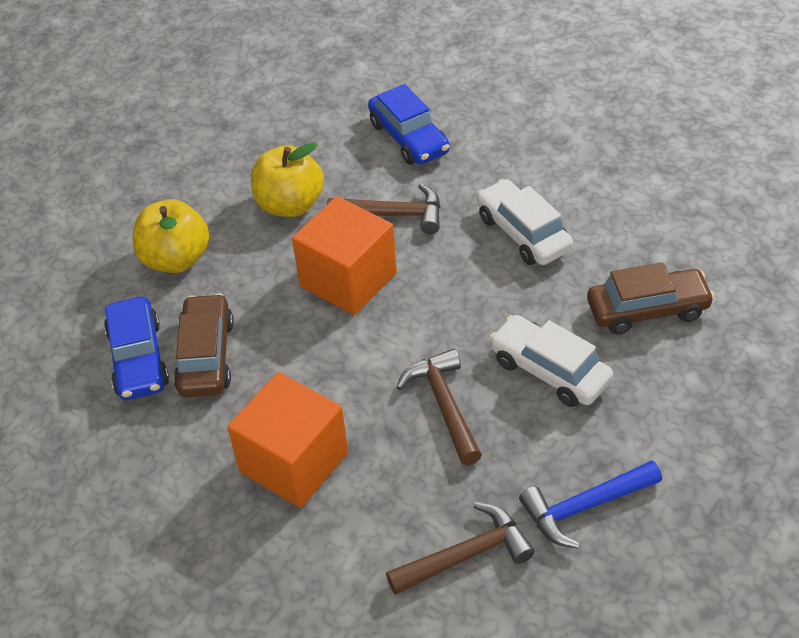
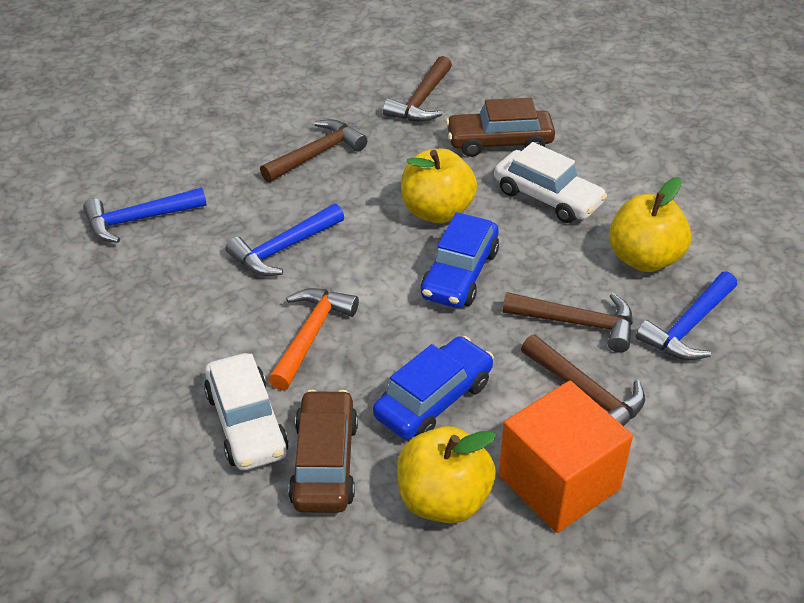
blue hammer: [519,460,662,548] = 1 -> [83,188,207,243] [226,204,344,276] [636,272,737,360] = 3
brown hammer: [327,183,440,234] [386,502,535,595] [396,349,482,465] = 3 -> [260,119,367,182] [383,56,452,122] [503,292,633,353] [521,335,645,426] = 4
orange cube: [227,372,348,508] [292,196,397,315] = 2 -> [499,381,633,533] = 1
orange hammer: none = 0 -> [268,288,359,390] = 1
yellow apple: [132,199,209,273] [251,142,324,217] = 2 -> [397,426,496,523] [401,148,477,223] [609,177,691,272] = 3

